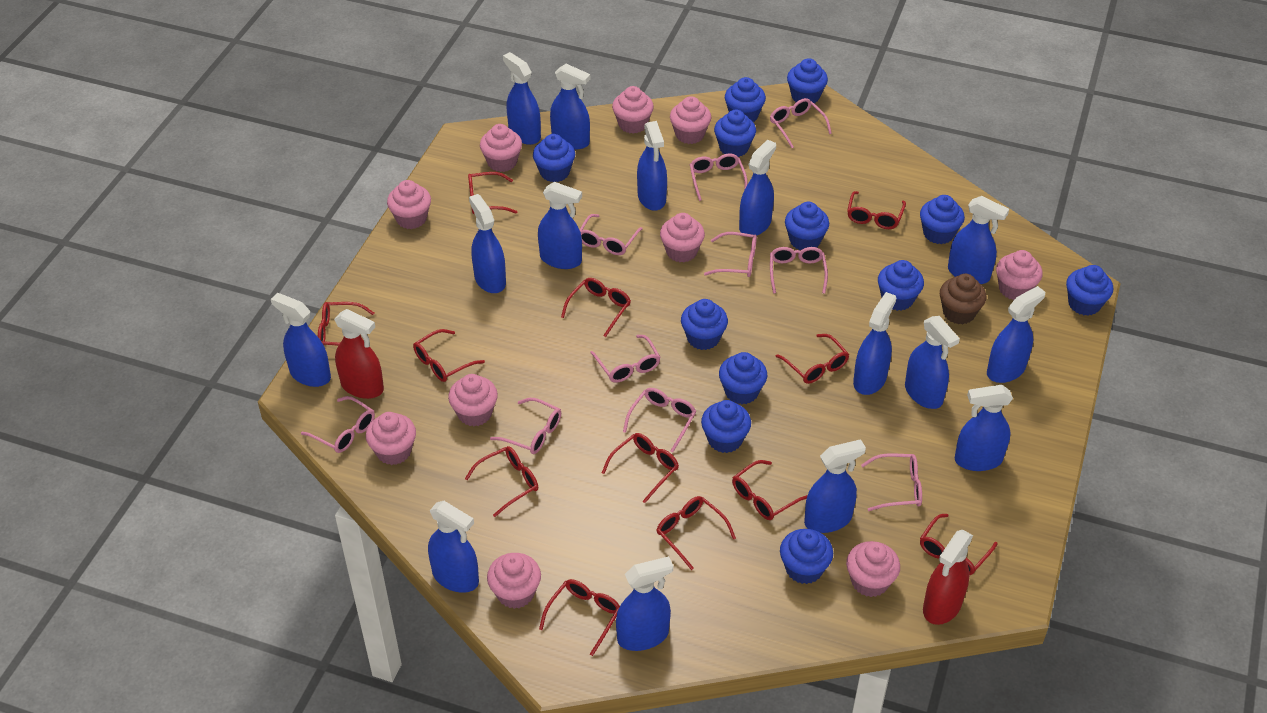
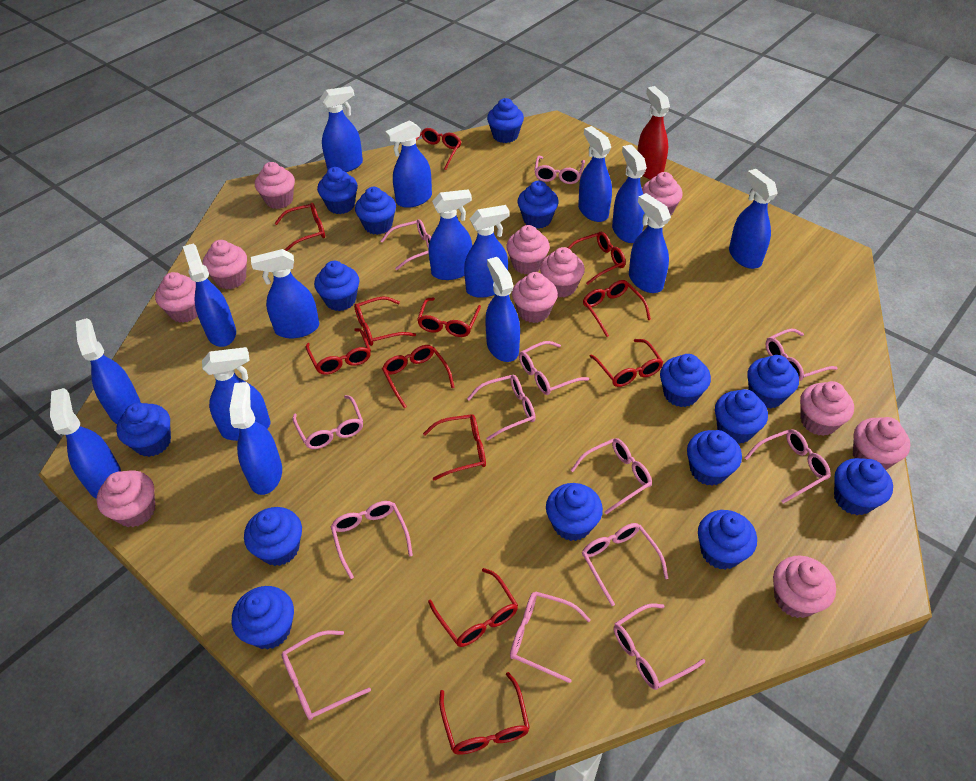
blue cupcake: [533,134,575,182] [681,299,728,350] [701,400,751,453] [714,110,756,157] [719,352,767,404] [725,77,766,122] [780,529,833,584] [785,201,829,250] [787,58,828,103] [878,260,924,311] [920,195,965,244] [1066,265,1113,316] = 12 -> [116,403,171,457] [232,586,294,650] [244,507,302,566] [314,261,359,311] [317,167,358,214] [355,187,396,235] [487,98,524,143] [518,181,559,229] [546,483,603,541] [660,354,711,407] [687,430,742,486] [698,510,757,570] [715,389,768,444] [747,355,799,409] [834,458,893,515] = 15
brown cupcake: [940,274,986,324] = 1 -> none = 0
pink cupcake: [366,412,416,465] [387,180,431,229] [448,374,498,426] [480,124,522,172] [487,553,541,609] [612,86,654,134] [660,213,705,262] [670,96,711,144] [846,541,900,597] [996,250,1043,300] = 10 -> [96,470,155,527] [155,272,198,323] [203,240,247,289] [255,162,295,209] [506,225,550,274] [512,272,558,323] [540,247,585,297] [642,172,683,215] [773,556,836,618] [800,381,854,436] [853,417,910,470] = 11
pink glasses: [301,396,375,453] [490,398,561,454] [580,214,643,255] [590,335,661,383] [623,388,697,452] [690,153,748,201] [704,232,757,277] [770,98,832,148] [770,247,828,294] [861,454,922,511] = 10 -> [281,630,371,720] [293,395,363,449] [330,501,413,579] [381,219,431,270] [467,375,535,440] [510,591,591,683] [519,341,589,395] [534,156,585,184] [571,438,652,514] [582,523,668,606] [614,603,705,690] [745,429,831,503] [766,329,837,381] = 13
red spray bottle: [334,309,384,399] [923,530,973,625] = 2 -> [637,86,670,180] = 1

